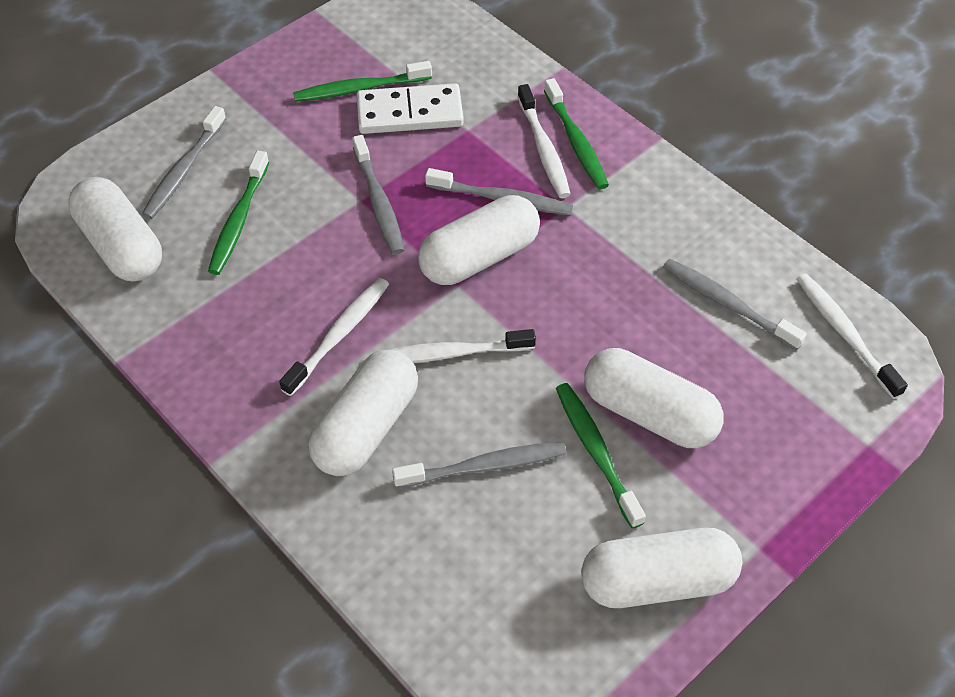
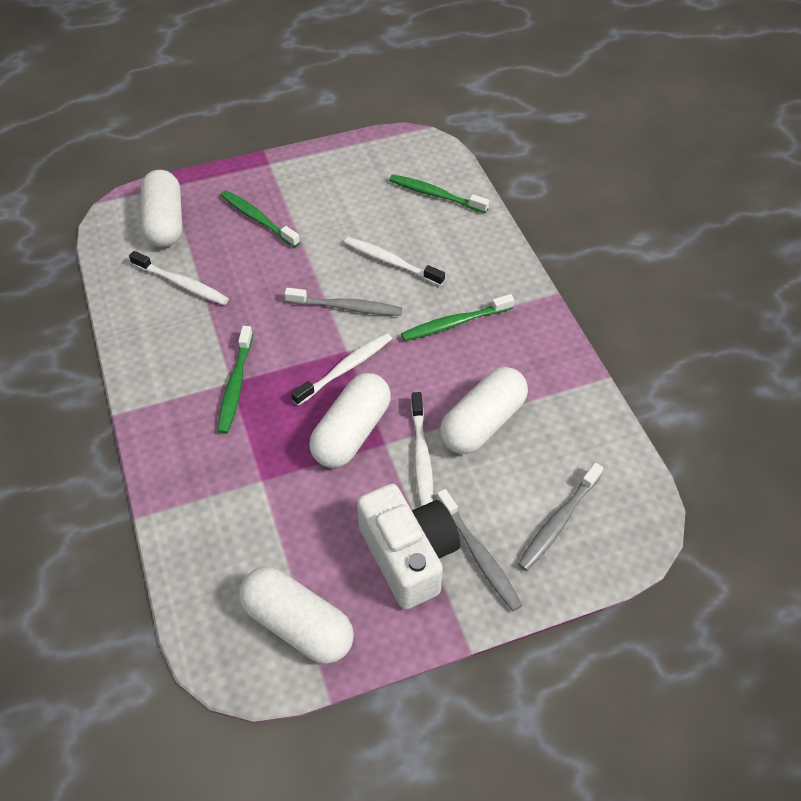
grey toothbrush: [142,106,226,219] [352,135,404,255] [392,442,566,488] [425,168,573,215] [663,259,807,350] = 5 -> [284,288,402,316] [436,489,522,611] [518,463,603,571] = 3
white camera: none = 0 -> [357,484,460,610] = 1
white capsule: [68,177,162,282] [308,350,418,476] [418,195,540,285] [581,528,742,608] [584,348,724,448] = 5 -> [141,170,182,247] [239,567,354,664] [309,373,391,468] [440,367,528,454] = 4
white domino: [356,83,464,134] = 1 -> none = 0

